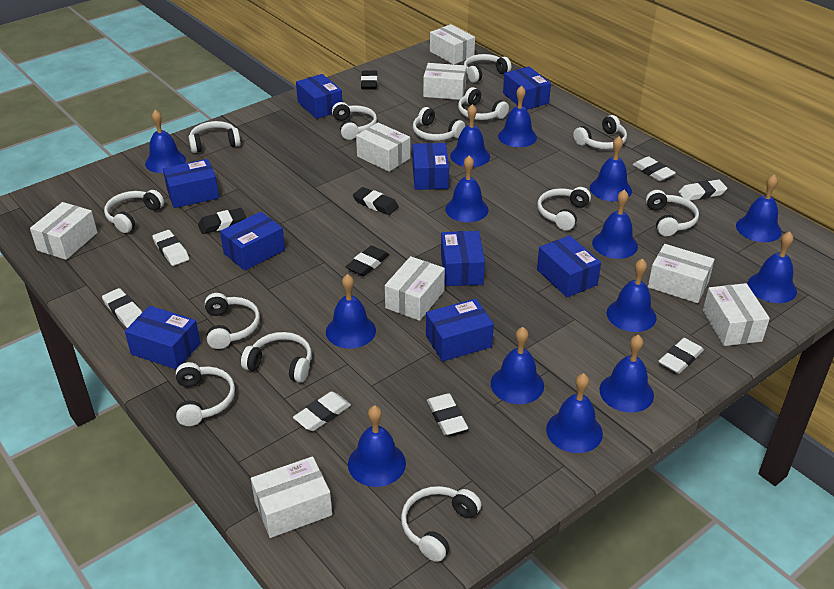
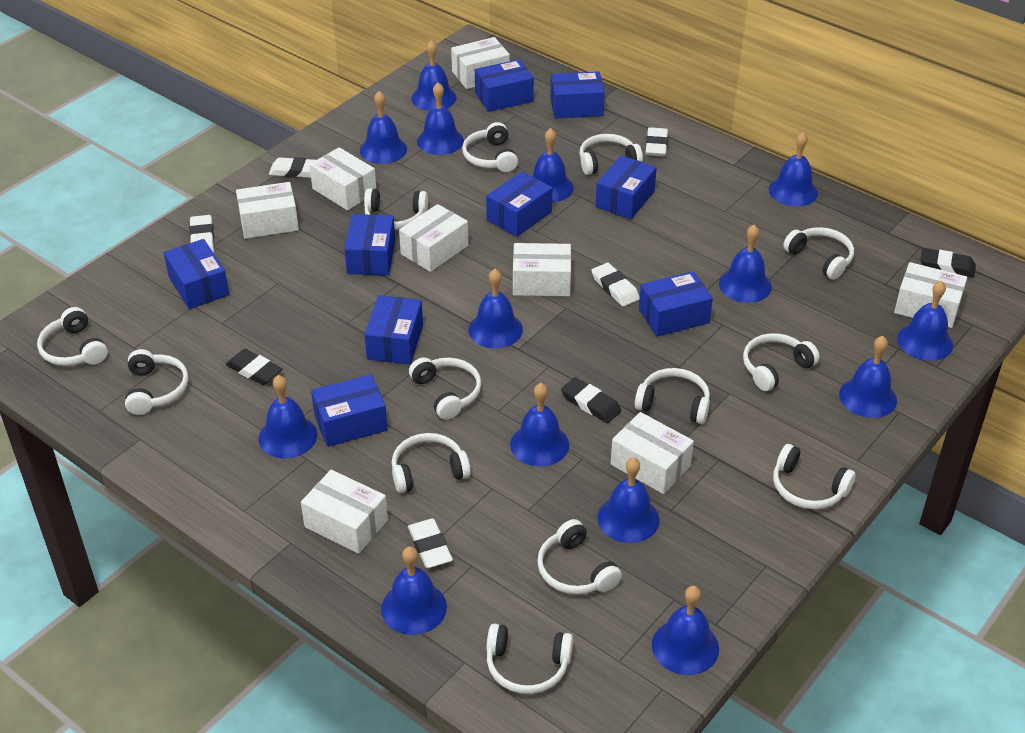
black eraser: [198,208,246,234] [346,246,389,276] [353,187,399,215] [361,71,378,89] = 4 -> [226,349,282,385] [561,377,621,423] [920,248,976,277] = 3
white eraser: [102,288,142,328] [152,230,189,266] [293,391,351,431] [427,393,468,435] [633,156,676,181] [659,338,704,374] [679,179,727,201] = 7 -> [189,215,214,253] [269,157,316,178] [408,518,453,568] [591,263,640,307] [645,127,668,156] = 5

